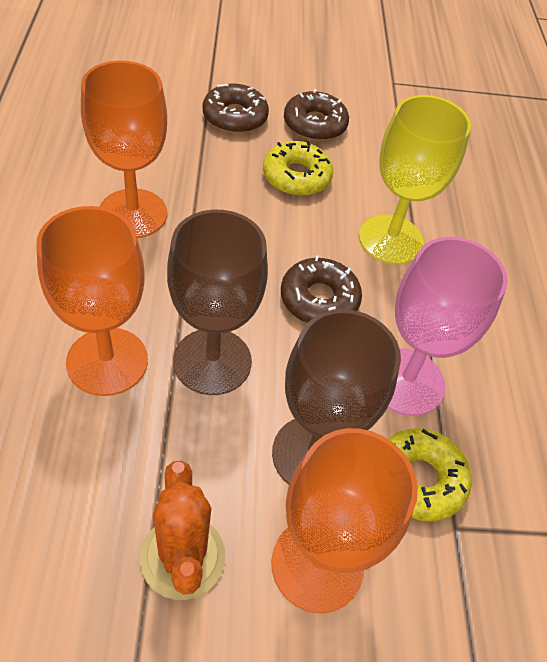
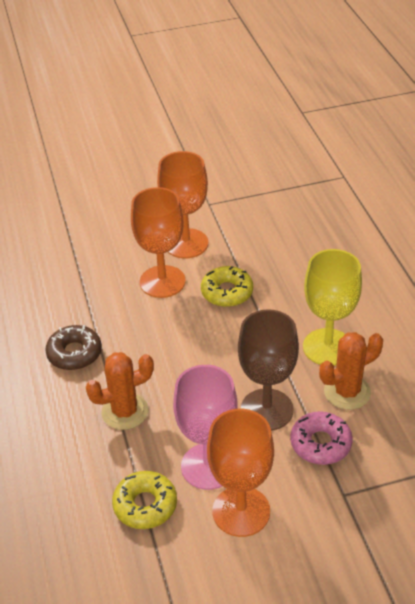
brown donut: [203,83,269,133] [281,255,362,323] [284,89,349,141] = 3 -> [45,325,102,370] = 1
brown goblet: [167,210,268,395] [272,309,401,485] = 2 -> [238,309,299,431] = 1
orange cactus: [140,461,225,600] = 1 -> [86,352,154,430] [319,332,383,410] = 2
pink donut: none = 0 -> [290,411,353,465] = 1

